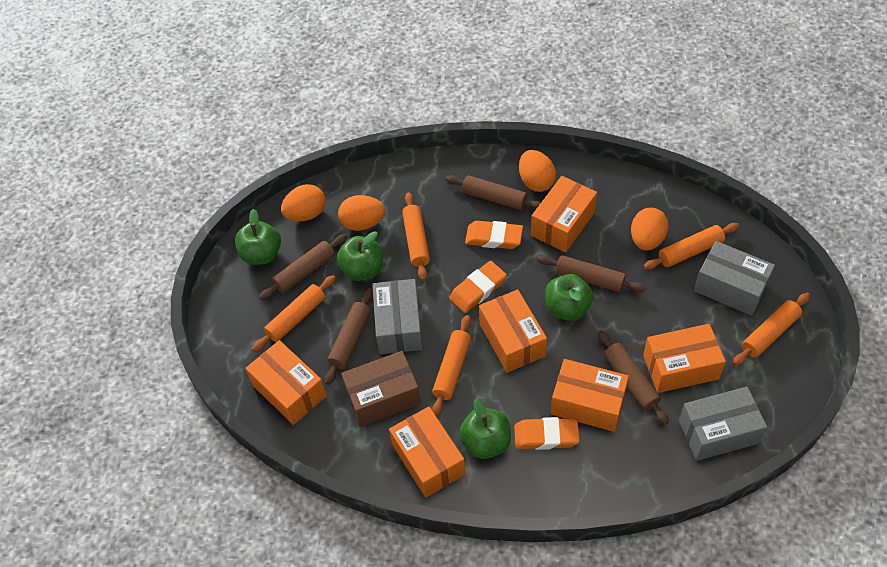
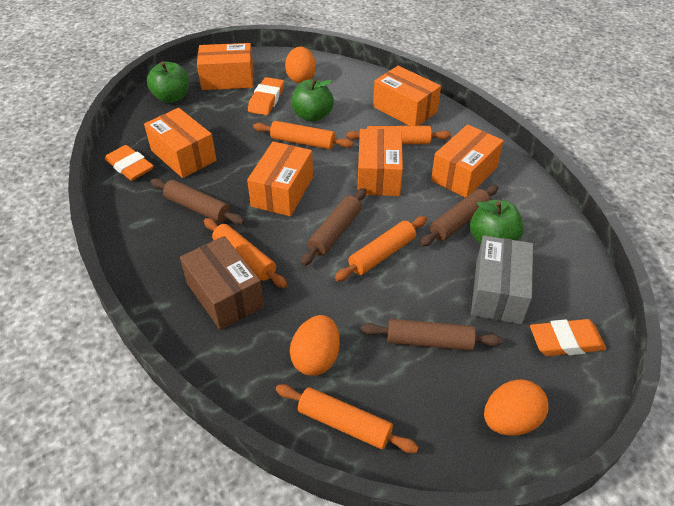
brown rolling pin: [259,234,347,300] [325,288,373,385] [445,175,541,210] [537,255,646,292] [598,330,669,425] = 5 -> [151,178,245,225] [301,188,366,266] [361,319,503,351] [420,185,498,246] = 4
green apple: [235,209,281,265] [337,231,383,281] [459,398,511,459] [545,274,593,321] = 4 -> [147,61,189,103] [291,78,334,122] [470,199,524,244] = 3
grey box: [372,279,423,354] [679,387,767,461] [694,241,775,316] = 3 -> [471,235,533,324] = 1
orange egg: [281,184,326,222] [338,195,385,231] [519,150,556,192] [631,208,669,251] = 4 -> [285,47,316,83] [290,315,340,376] [484,379,548,436] = 3

